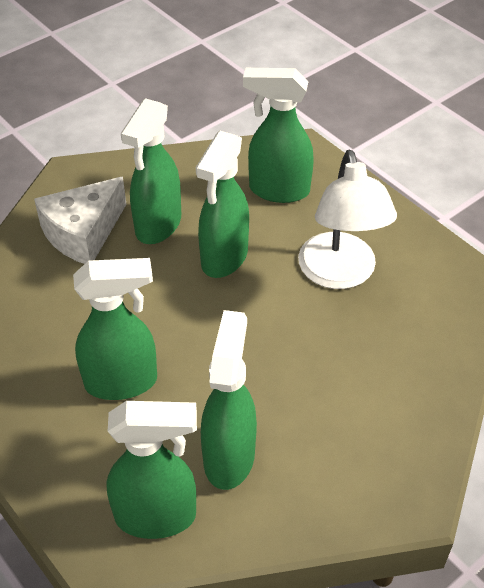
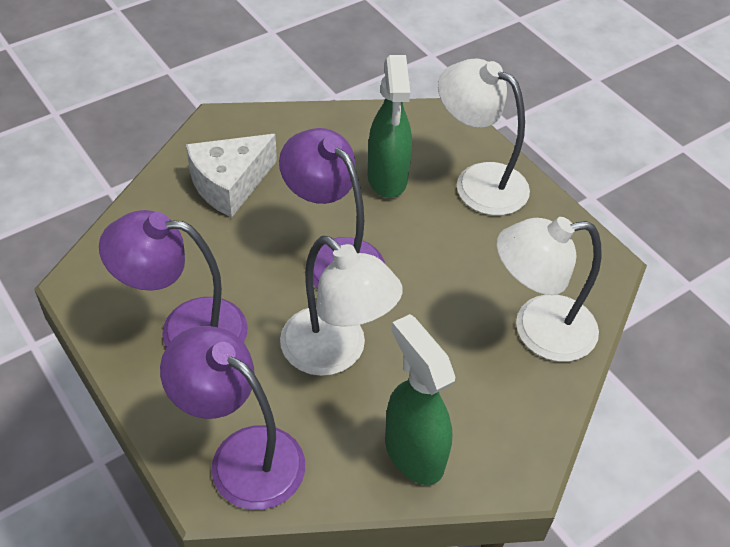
green spray bottle: [73,258,157,400] [107,401,197,539] [121,98,181,244] [196,131,249,278] [201,310,257,490] [243,68,314,203] = 6 -> [368,55,412,198] [385,314,455,485] = 2
purple lamp: none = 0 -> [99,210,248,347] [160,326,305,510] [279,128,385,289] = 3
white lamp: [298,150,397,289] = 1 -> [280,236,403,376] [438,58,530,216] [496,217,601,362] = 3

